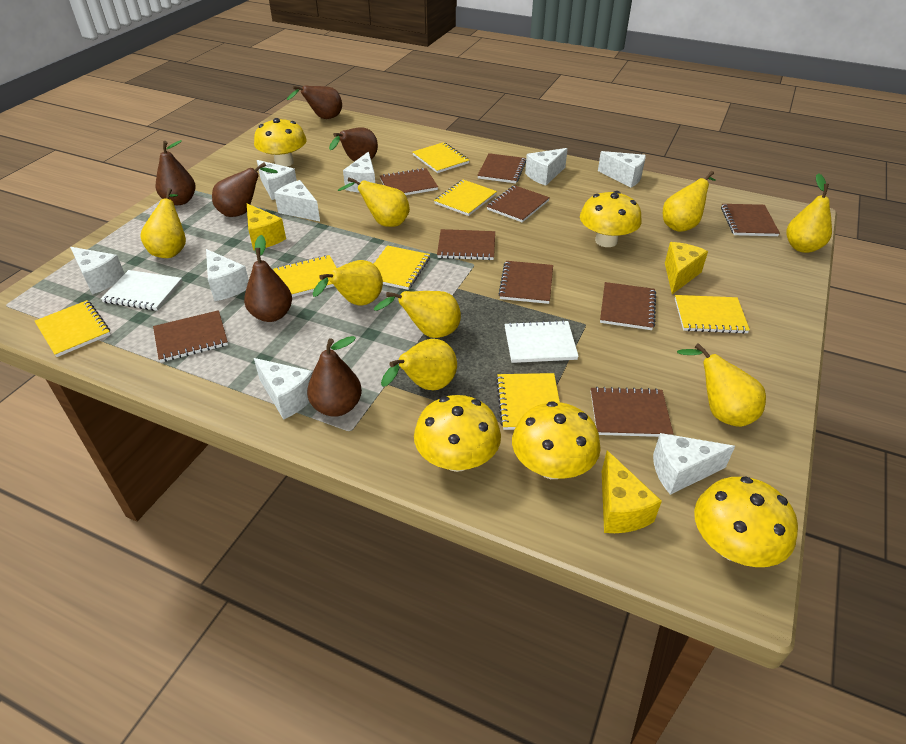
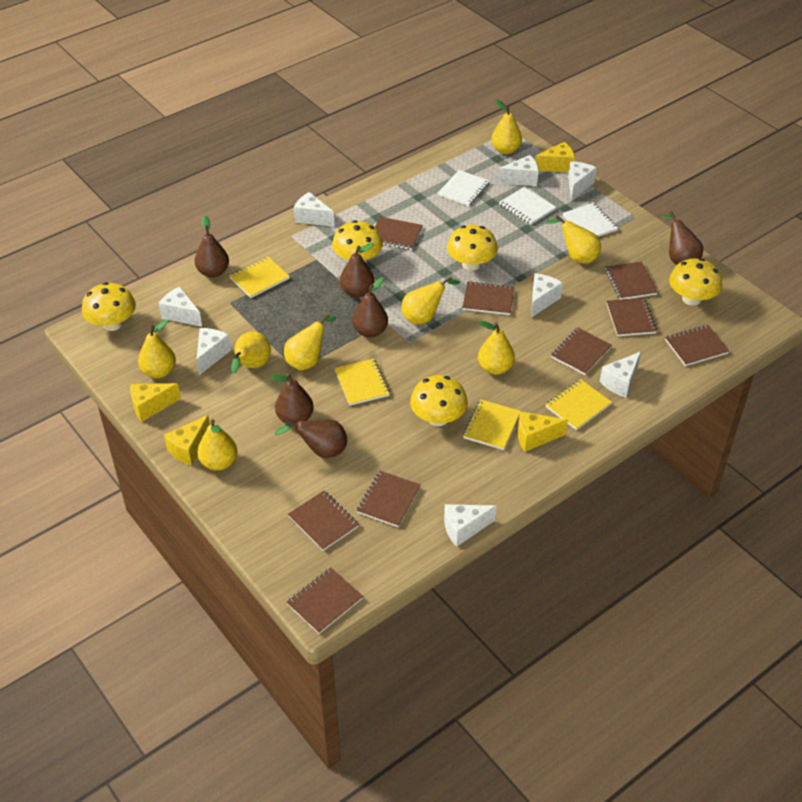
white cheese: [70,247,125,295] [206,249,249,301] [254,358,313,420] [257,160,297,200] [274,180,320,221] [343,151,375,193] [525,148,568,186] [598,151,646,188] [653,433,735,495] = 9 -> [158,287,202,327] [196,328,231,375] [294,192,335,227] [444,504,497,547] [498,155,538,186] [531,273,563,318] [568,161,597,201] [600,352,641,398] = 8
white notebook: [101,270,182,311] [505,320,579,363] = 2 -> [438,170,489,206] [499,187,556,225] [563,203,618,237] = 3
yellow cheese: [247,204,286,250] [602,450,662,533] [665,242,708,294] = 3 -> [130,383,181,422] [164,415,210,466] [518,411,568,452] [535,142,575,172] = 4
yellow notebook: [35,300,111,357] [273,255,337,297] [374,245,430,290] [413,142,470,173] [434,180,497,216] [496,373,560,430] [675,295,750,334] = 7 -> [229,257,290,298] [334,359,390,406] [463,399,520,450] [545,379,612,430] = 4

